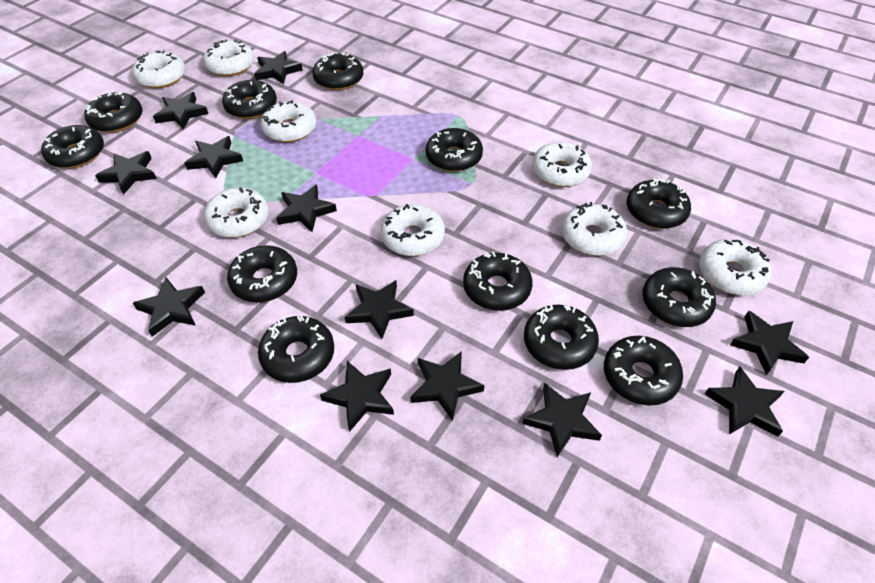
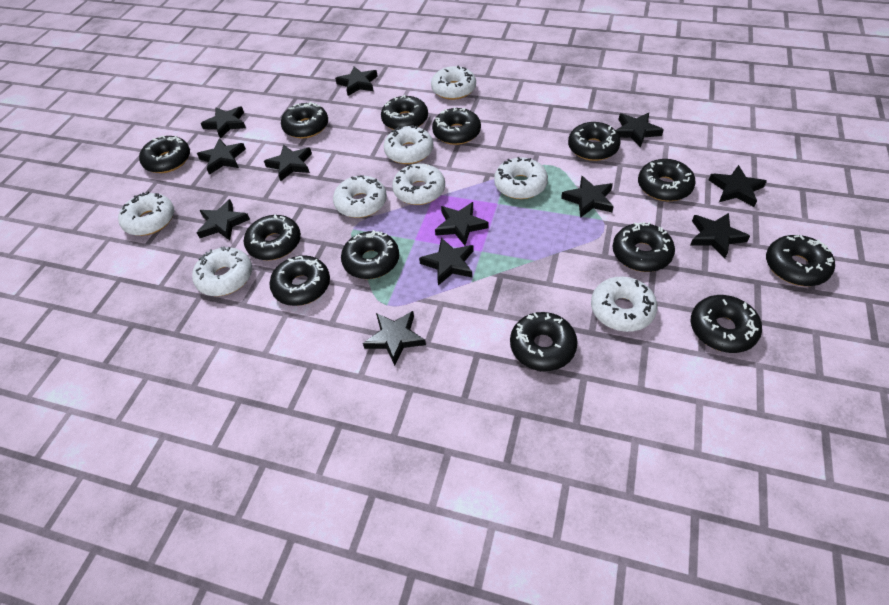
black donut: [41,125,104,169] [84,91,143,133] [222,80,277,119] [227,245,297,303] [258,315,334,383] [313,52,364,90] [426,128,483,172] [463,252,533,311] [524,304,599,370] [604,336,683,406] [627,178,691,229] [642,267,716,327] = 12 -> [139,135,190,173] [244,215,301,260] [270,255,330,306] [281,102,328,139] [341,230,399,279] [381,95,428,130] [432,107,481,145] [510,312,577,371] [568,122,620,161] [613,222,675,272] [638,159,696,201] [691,295,762,353] [766,235,835,286] = 13

